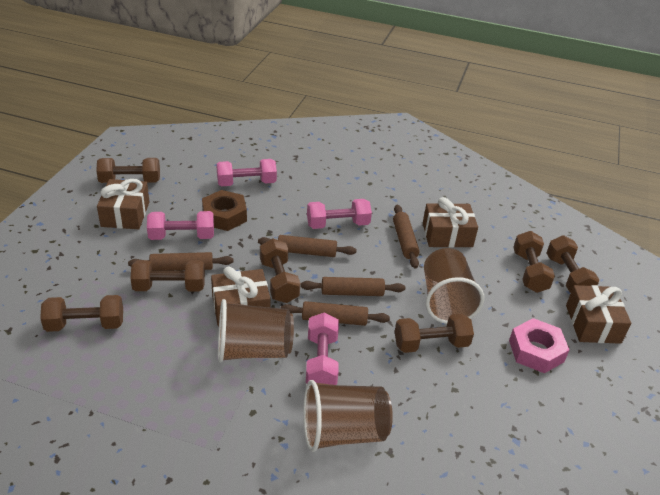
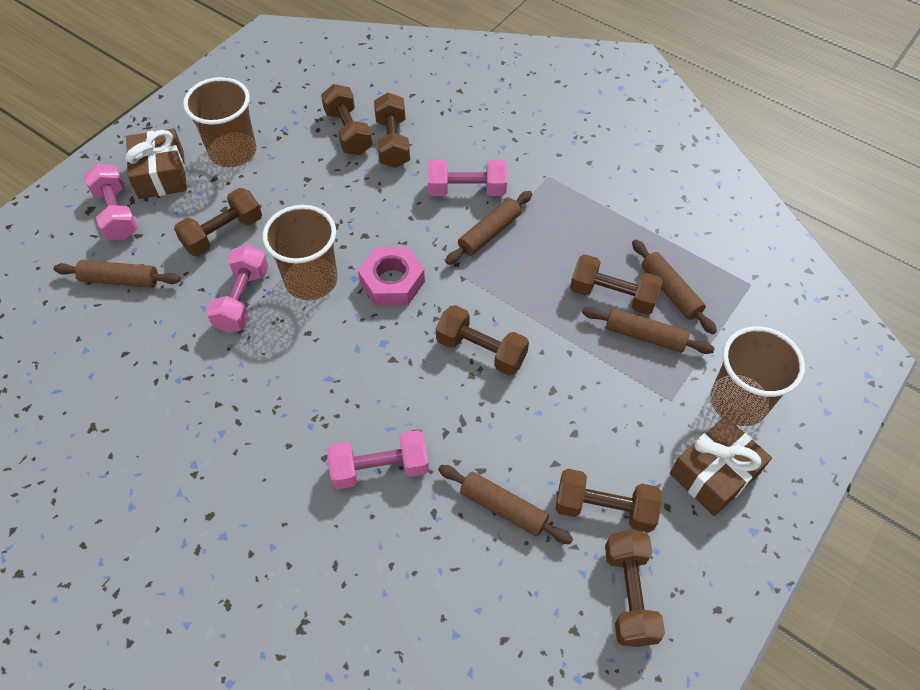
brown gift: [97,179,149,229] [211,267,271,327] [423,197,478,248] [566,285,631,344] = 4 -> [125,128,187,199] [670,416,772,516] = 2
brown nut: [202,190,247,231] = 1 -> none = 0

